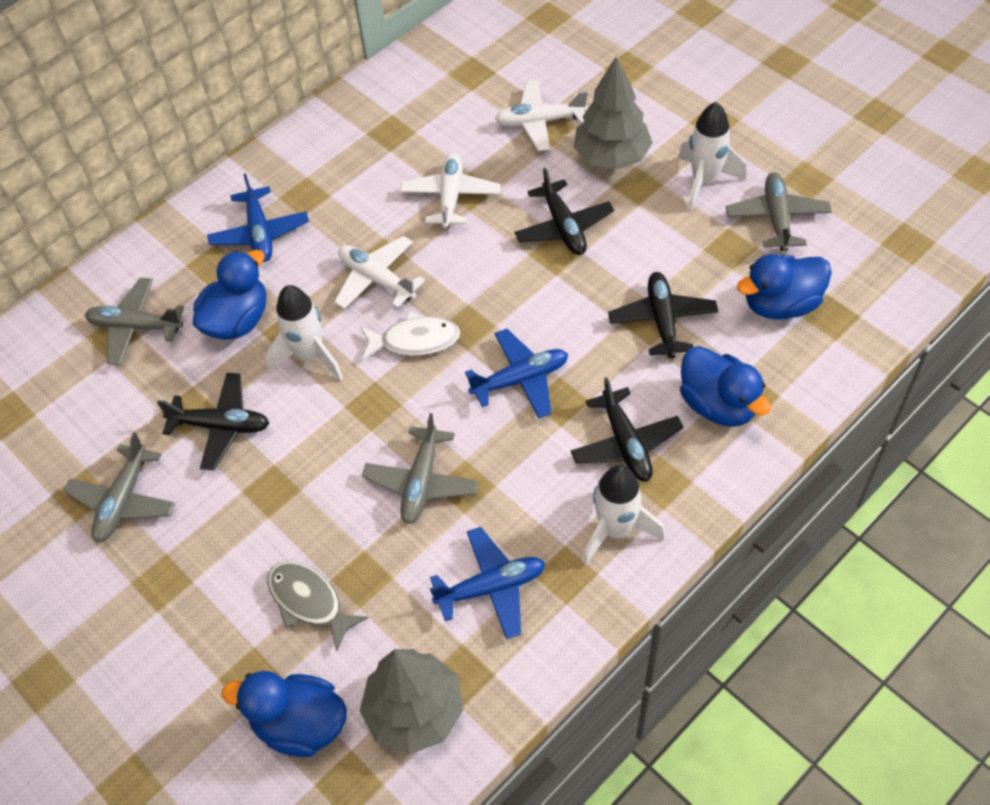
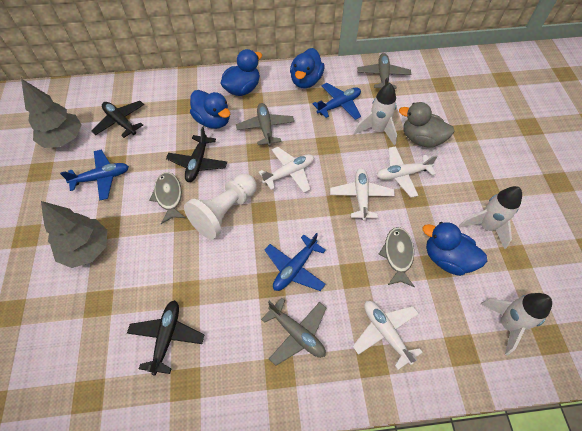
black plane: [157,373,269,470] [514,168,614,255] [571,377,684,482] [608,272,718,359] = 4 -> [91,101,144,138] [127,300,204,376] [166,126,227,182] = 3
grey duck: none = 0 -> [399,102,454,148] = 1
grey fish: [267,561,369,651] = 1 -> [149,172,186,224] [379,227,415,287] = 2
grey plane: [63,433,175,543] [85,277,184,365] [362,413,479,524] [726,172,832,251] = 4 -> [236,103,294,146] [261,298,326,366] [357,53,411,89] = 3
white fish: [361,311,460,361] = 1 -> none = 0
white pawn: none = 0 -> [184,174,257,239] = 1
white plane: [334,236,425,309] [400,152,501,229] [495,80,588,151] = 3 -> [259,147,314,193] [330,168,395,221] [353,301,423,370] [376,146,438,198] = 4

